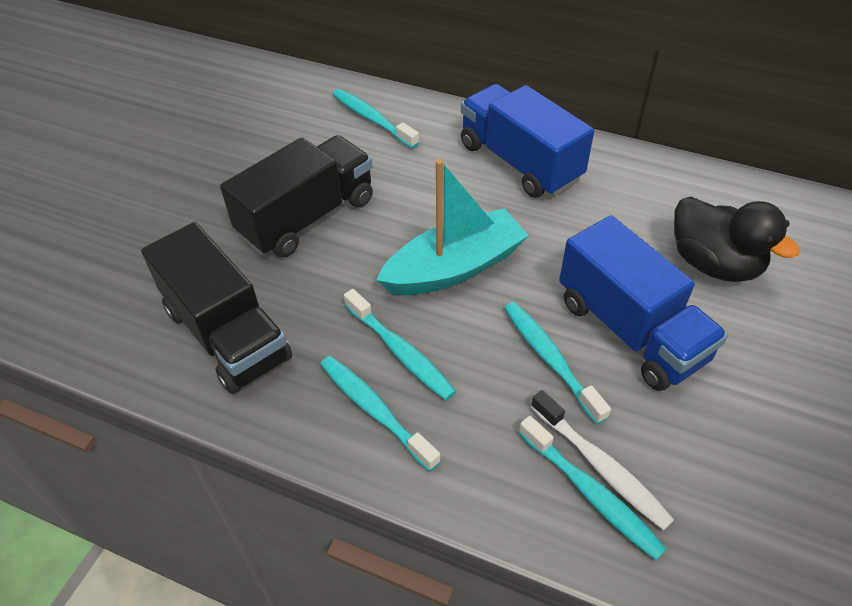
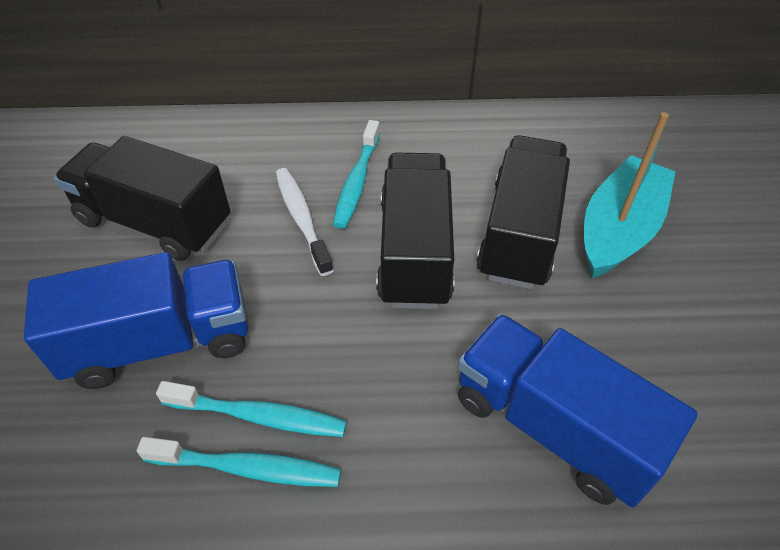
black duck: [674,197,800,282] = 1 -> none = 0
black truck: [141,222,292,394] [220,135,373,257] = 2 -> [54,136,230,261] [376,153,455,309] [476,135,570,289] = 3
turquoise toothbrush: [320,356,441,471] [332,89,420,149] [344,289,456,400] [504,302,611,424] [519,416,667,560] = 5 -> [137,437,341,487] [156,381,347,437] [333,120,380,229] = 3

